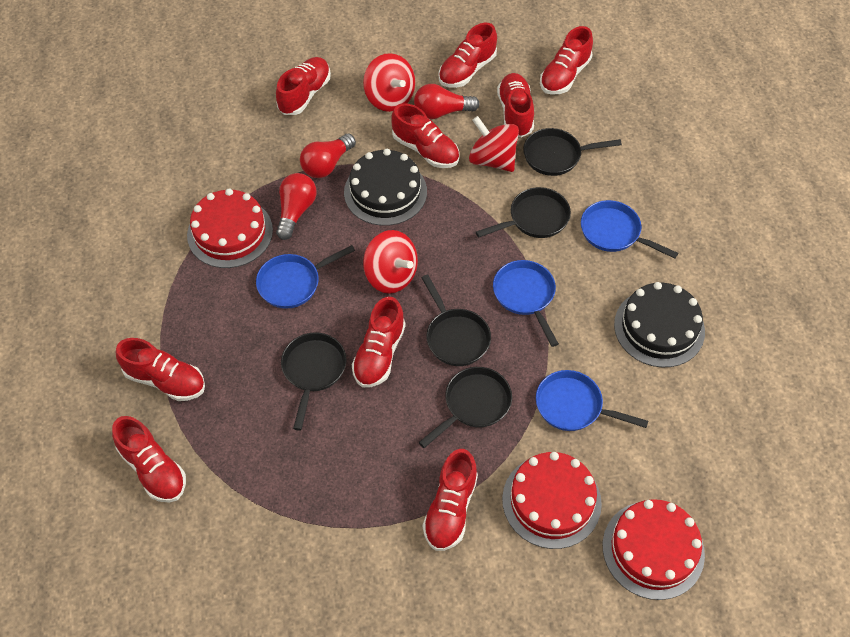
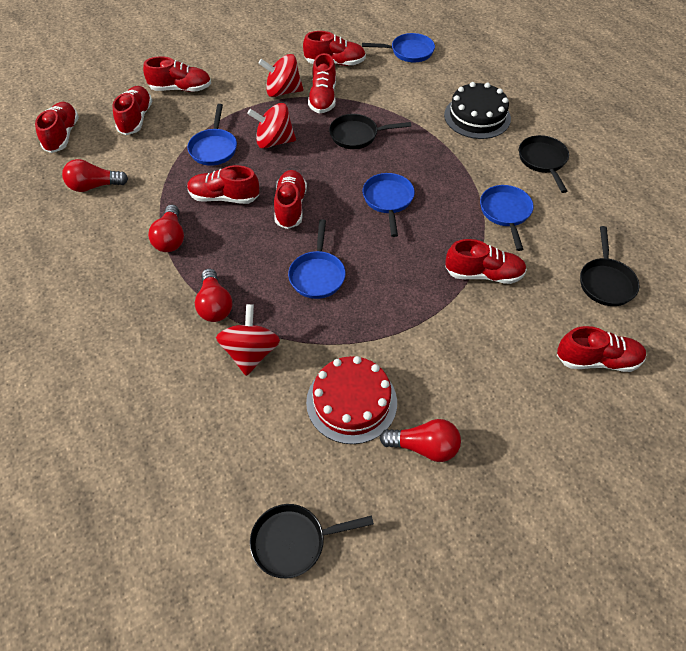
black cake: [344,149,427,226] [614,282,705,367] = 2 -> [444,82,511,139] = 1
black pan: [281,332,347,431] [419,367,512,448] [421,274,491,366] [476,187,571,238] [523,128,622,176] = 5 -> [250,504,374,578] [329,114,411,149] [519,135,569,193] [580,226,640,306] = 4
blue pan: [256,245,355,309] [493,260,559,347] [536,370,648,431] [581,200,678,259] = 4 -> [187,104,237,166] [288,219,346,299] [362,33,435,62] [363,173,415,237] [480,185,534,251] = 5
red cake: [187,189,273,268] [502,452,602,549] [603,499,705,600] = 3 -> [306,356,397,444] = 1
red light bulb: [276,173,317,240] [300,134,356,178] [414,84,480,119] = 3 -> [62,159,128,192] [148,205,184,252] [195,269,232,322] [380,419,461,462] = 4

